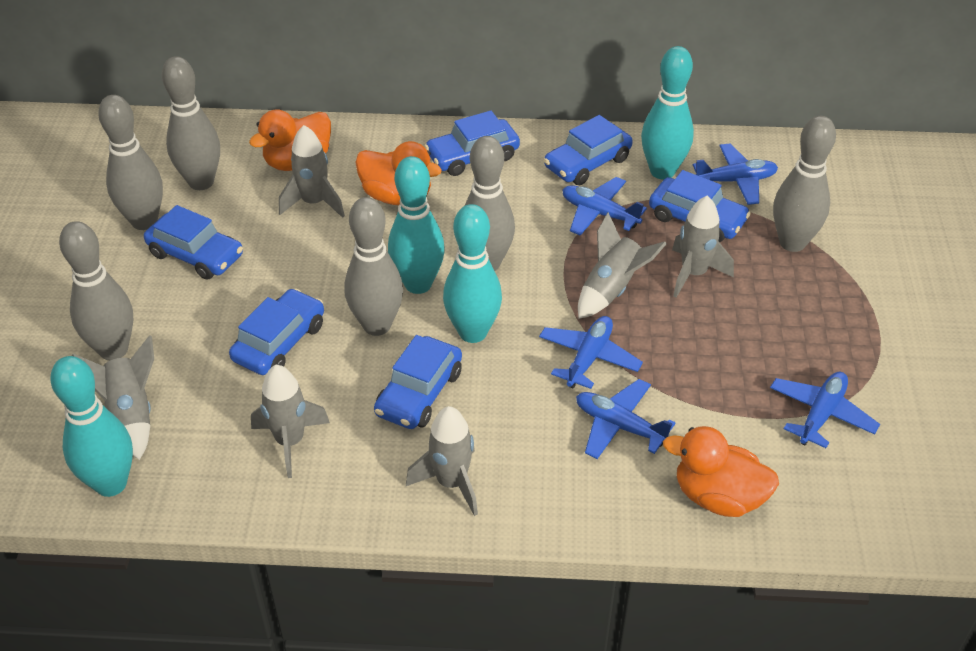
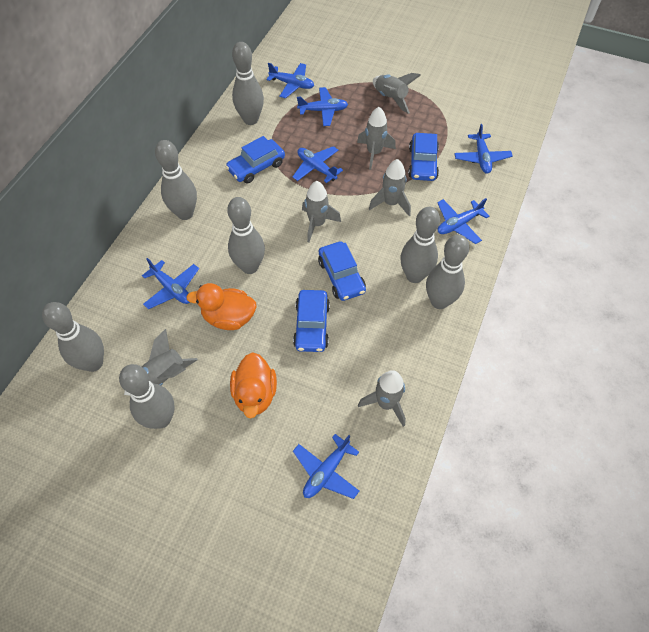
blue car: [144,205,243,280] [229,288,324,375] [374,335,462,429] [425,110,520,176] [544,115,633,185] [649,170,751,242] = 6 -> [226,136,285,183] [293,290,330,352] [318,242,366,301] [408,133,439,181] = 4
blue plane: [539,316,643,389] [563,177,647,236] [576,379,675,459] [693,143,778,205] [770,372,880,448] = 5 -> [142,258,199,309] [266,63,314,99] [292,146,343,183] [293,434,359,499] [297,87,348,126] [437,198,489,244] [454,124,513,174] = 7
grey bowling pin: [59,221,134,360] [98,95,163,230] [162,56,220,190] [344,197,403,336] [465,136,515,271] [773,116,836,252] = 6 -> [42,302,104,372] [119,364,175,429] [155,140,197,220] [227,197,265,274] [232,42,264,125] [400,207,440,283] [426,234,469,309] = 7
orange duck: [249,109,331,171] [355,141,442,205] [663,426,779,517] = 3 -> [186,283,257,330] [230,352,277,418] = 2
turquoise bowling pin: [50,356,133,497] [388,156,445,294] [443,204,502,343] [641,46,694,180] = 4 -> none = 0

